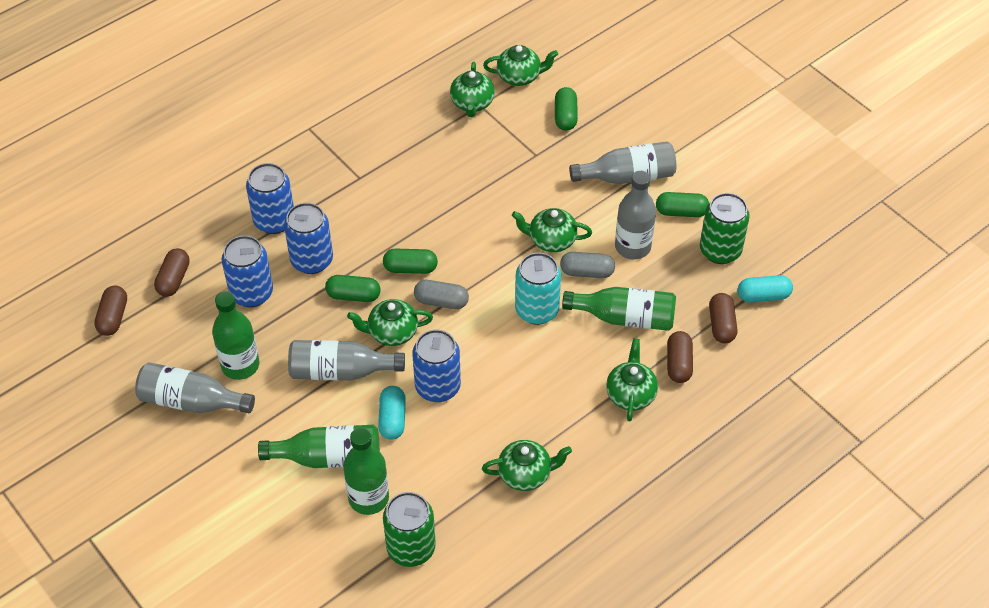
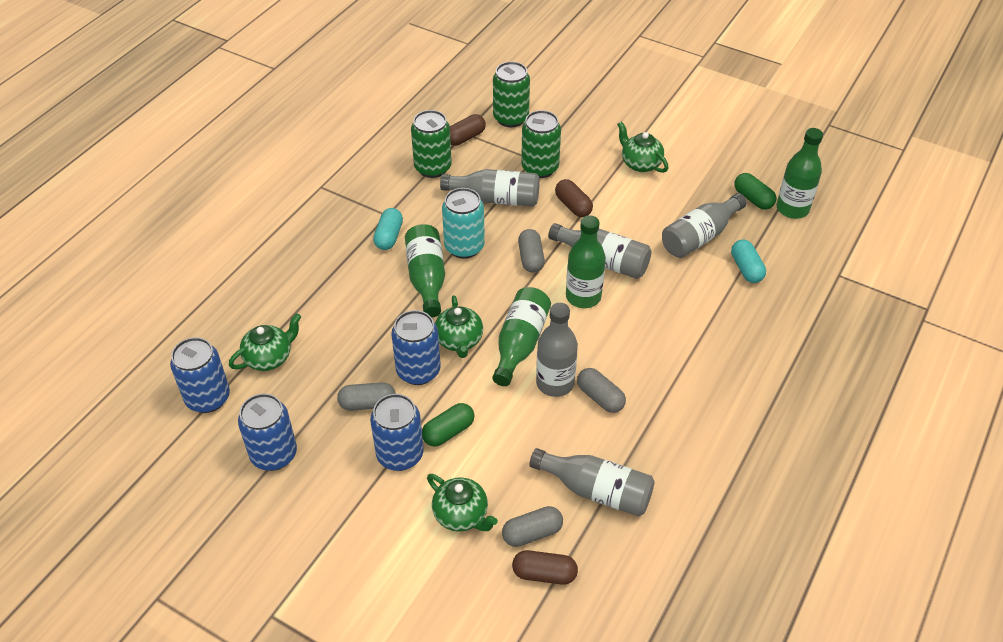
brown capsule: [94,286,127,336] [154,248,190,297] [667,331,693,383] [709,293,737,343] = 4 -> [450,114,486,146] [512,550,578,585] [555,179,593,217] = 3
green can: [383,492,436,567] [700,193,750,264] = 2 -> [411,110,452,178] [493,62,530,127] [521,110,561,178] = 3
green capsule: [325,275,380,302] [383,248,438,274] [555,87,578,131] [656,192,709,217] = 4 -> [422,403,475,447] [734,173,776,210] = 2
green teapot: [347,299,433,346] [450,62,495,117] [482,440,572,491] [483,45,558,86] [512,208,592,252] [606,338,658,421] = 6 -> [229,313,301,371] [427,474,498,532] [435,295,483,358] [617,121,669,173] = 4
grey bottle: [135,362,255,413] [288,340,405,380] [569,141,676,184] [615,171,656,260] = 4 -> [440,169,540,207] [529,448,655,517] [536,303,578,397] [548,223,651,279] [662,193,747,258] = 5
grey capsule: [414,280,469,309] [560,252,615,278] = 2 -> [337,382,396,411] [502,506,563,547] [518,229,545,273] [577,368,626,413] = 4

